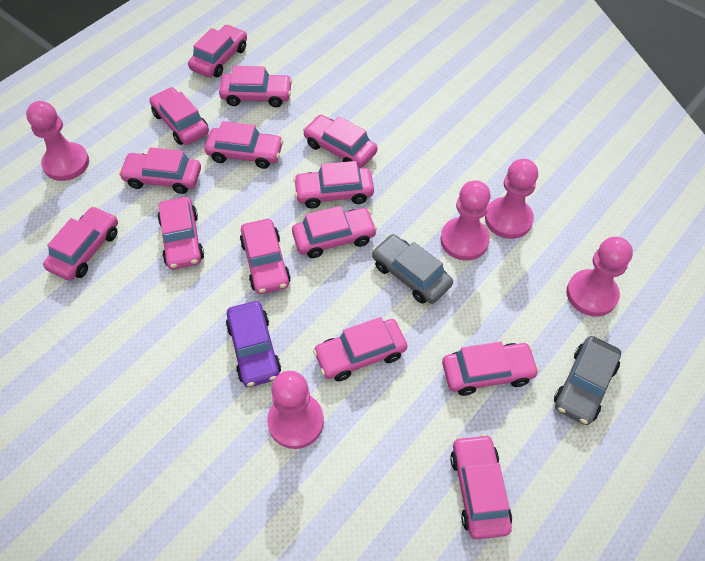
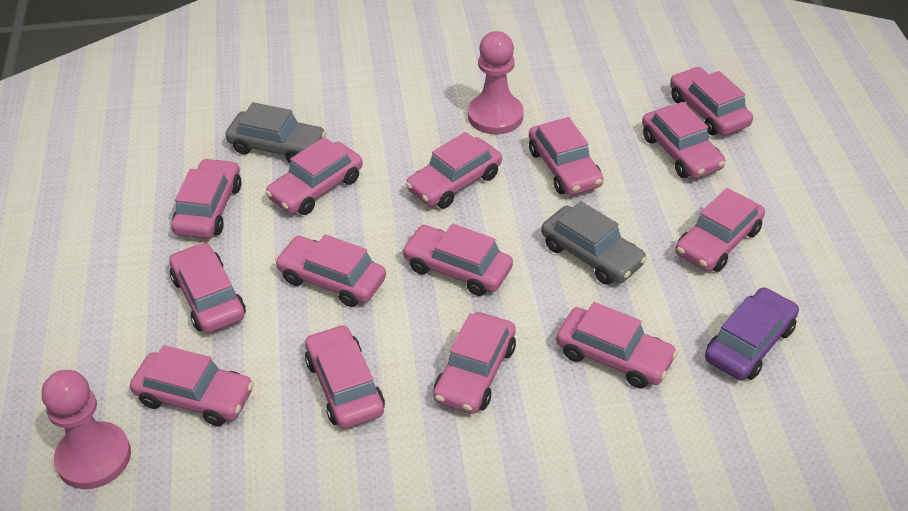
pink pawn: [26,101,89,181] [267,371,324,449] [440,180,491,261] [485,159,538,239] [566,237,633,317] = 5 -> [42,370,131,489] [468,31,524,134] = 2

